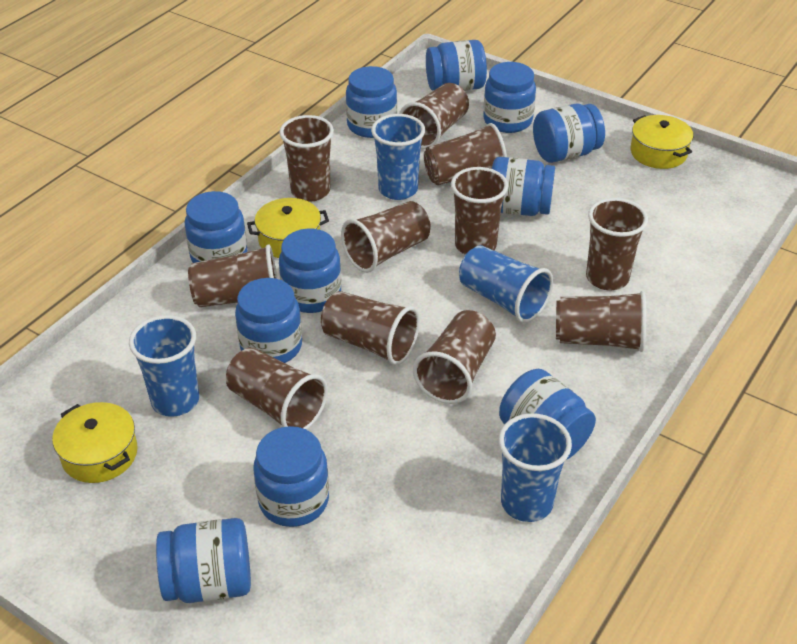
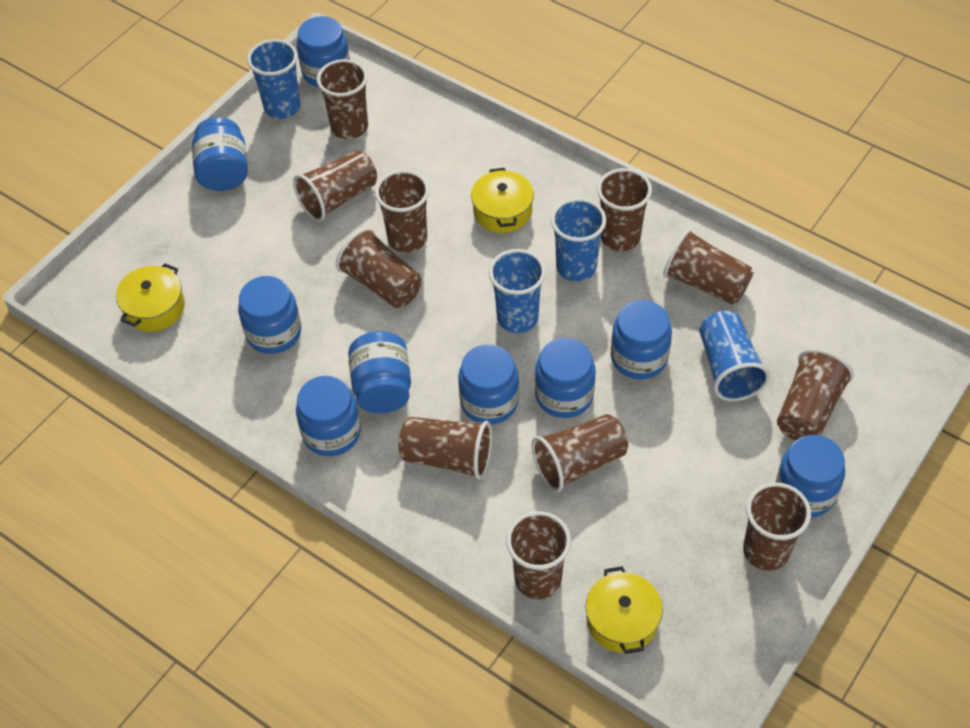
blue jar: [156,518,251,603] [185,191,247,263] [235,278,302,363] [253,426,329,527] [279,229,341,313] [346,66,397,138] [426,40,487,91] [483,62,536,133] [492,157,555,216] [499,369,596,460] [533,104,605,163] = 11 -> [192,117,248,191] [238,276,301,354] [296,376,361,456] [297,16,350,87] [348,331,411,413] [458,345,519,424] [535,338,595,418] [611,300,672,379] [776,435,845,517] = 9

